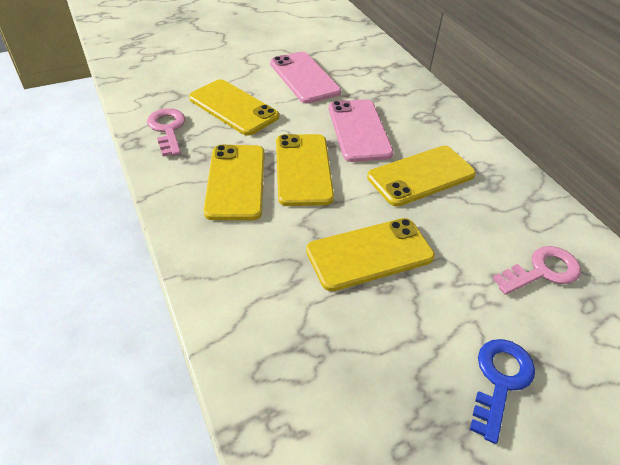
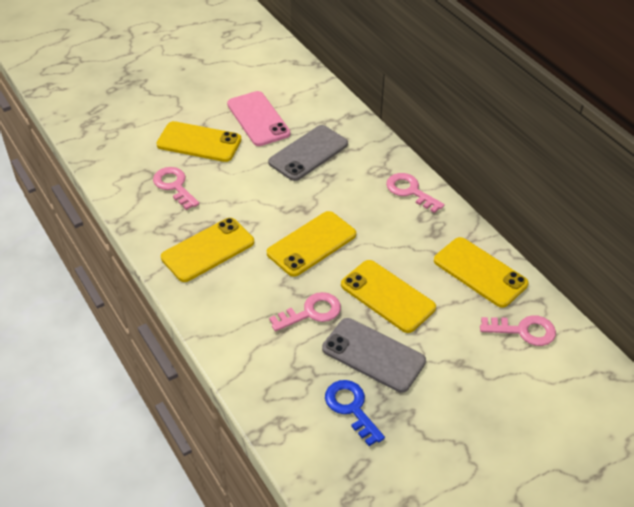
grey phone: none = 0 -> [268,125,348,181] [322,318,426,393] = 2
pink key: [147,108,185,156] [492,246,581,295] = 2 -> [153,167,199,210] [269,292,341,331] [386,173,445,213] [480,315,556,346] = 4
pink phone: [270,52,341,104] [329,99,394,162] = 2 -> [227,91,290,146] = 1

